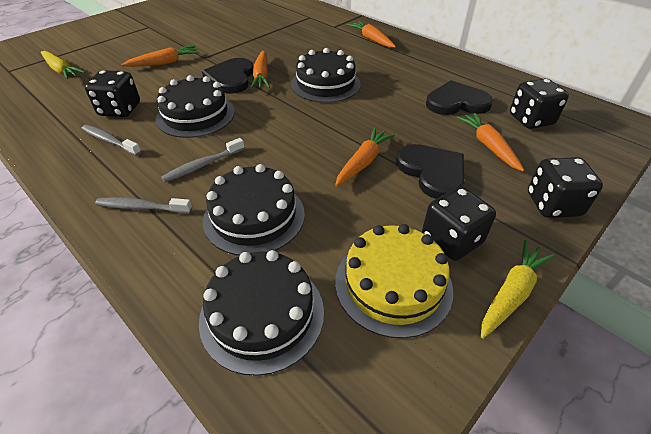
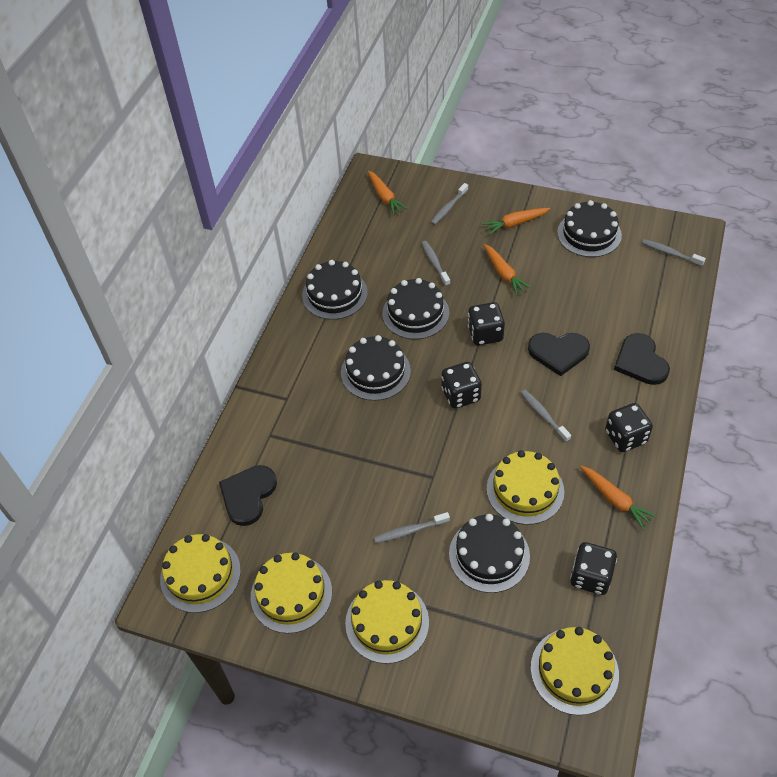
black cake: [156,75,235,138] [199,250,324,376] [203,164,305,256] [291,48,361,103] = 4 -> [302,260,368,320] [341,335,411,401] [382,278,449,339] [449,514,530,593] [557,200,622,257] = 5
grey toothbrush: [81,125,141,156] [95,197,192,214] [161,138,245,182] = 3 -> [374,512,450,543] [422,241,450,286] [431,183,468,225] [521,390,571,442] [642,239,706,266] = 5
orange carrot: [121,46,200,67] [250,51,270,89] [335,128,395,187] [347,21,396,48] [457,113,524,171] = 5 -> [368,171,408,215] [482,208,550,235] [484,244,532,296] [580,466,657,530] = 4
yellow cake: [335,224,453,338] = 1 -> [160,534,241,613] [251,552,332,634] [345,580,429,664] [487,450,564,525] [531,627,619,715] = 5
yellow carrot: [41,51,85,79] [481,240,555,339] = 2 -> none = 0

